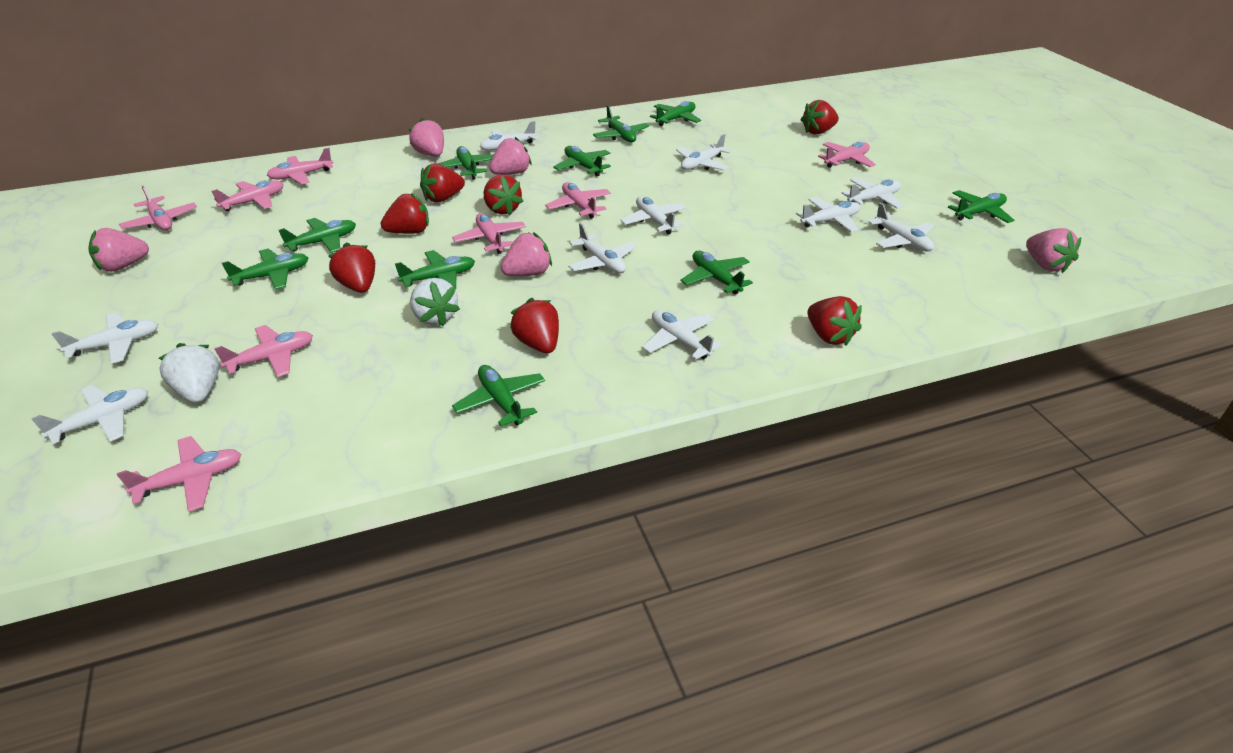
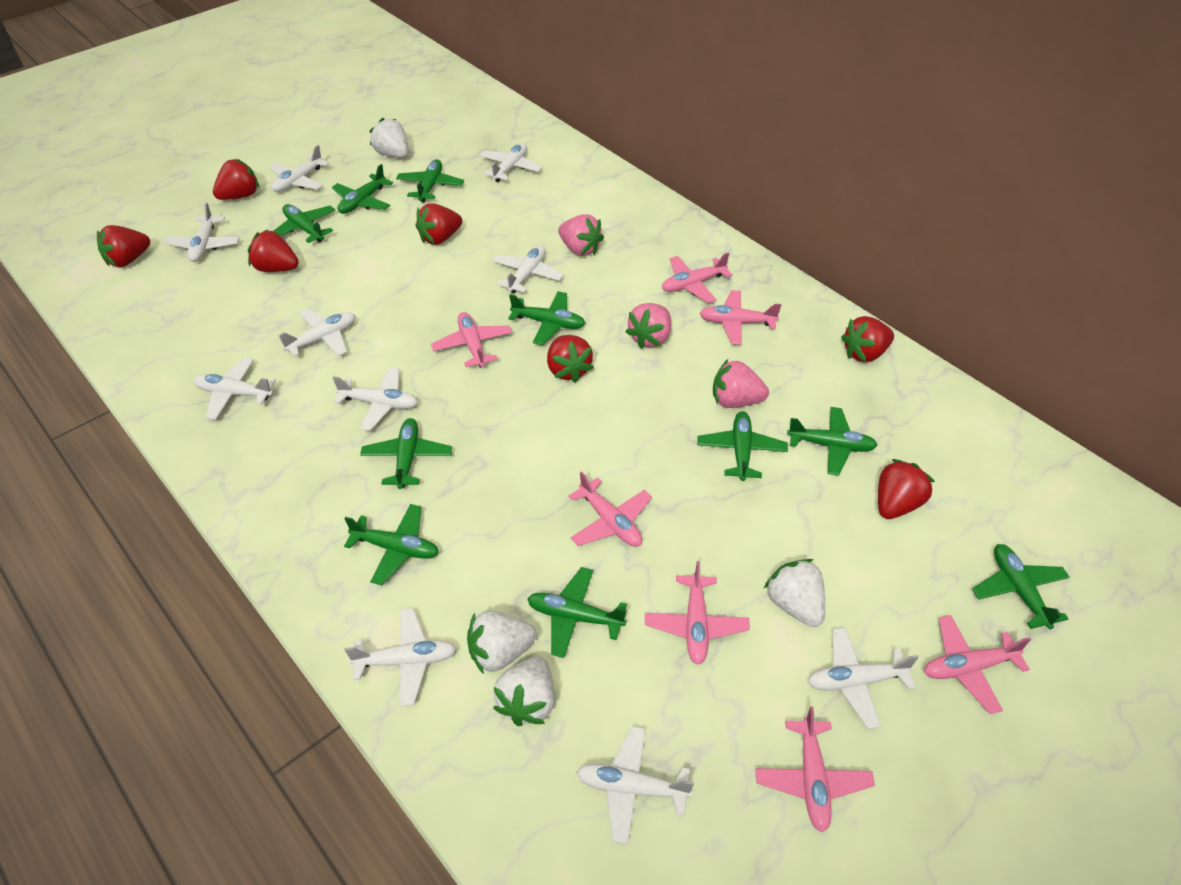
pink plane: [117,436,241,512] [119,186,197,230] [212,180,283,211] [214,325,313,377] [267,148,333,184] [452,213,526,254] [545,182,611,219] [818,142,876,168] = 8 -> [431,312,512,368] [568,471,652,547] [645,561,750,665] [662,252,733,303] [700,290,781,345] [755,706,875,833] [924,615,1031,714] = 7
pink strawberry: [88,228,149,272] [409,118,444,156] [489,137,532,175] [501,232,552,276] [1026,228,1081,273] = 5 -> [558,214,604,256] [626,303,671,349] [713,359,769,408] = 3
white strawberry: [158,343,219,403] [410,278,460,326] = 2 -> [370,118,409,158] [467,610,537,674] [493,656,555,726] [764,559,825,627] = 4

